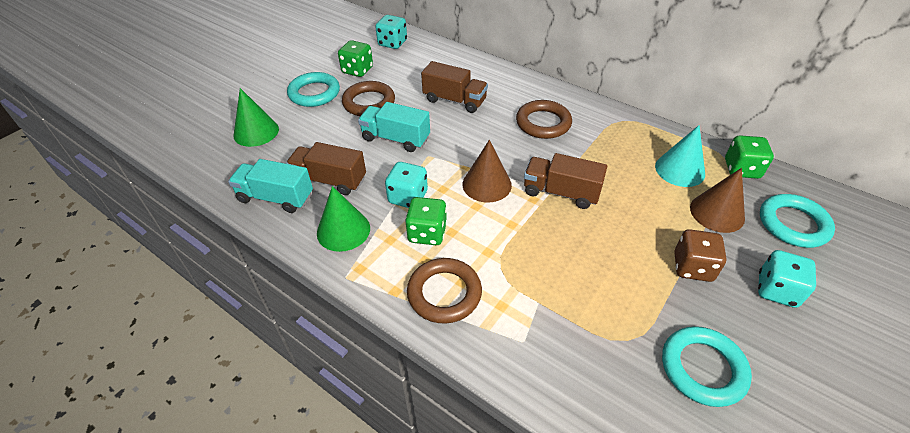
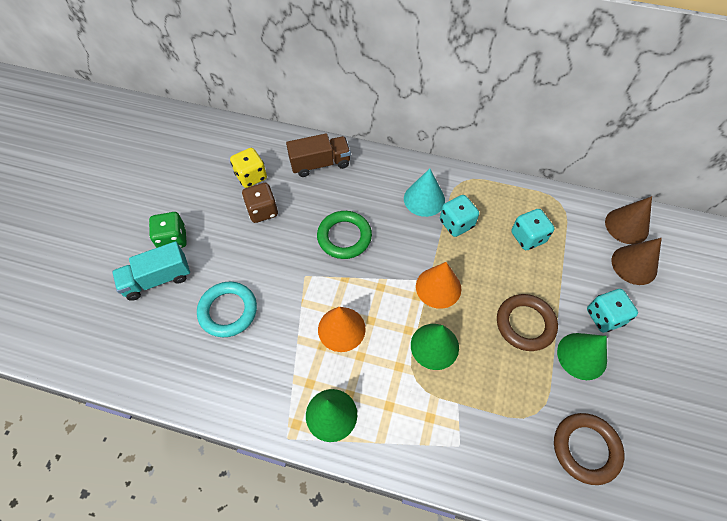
brown ring: [342,81,395,116] [407,258,482,324] [516,100,572,139] = 3 -> [497,294,558,351] [554,413,624,485] = 2
brown truck: [286,142,366,195] [421,61,488,113] [524,153,607,209] = 3 -> [286,133,351,177] = 1
green cone: [233,88,279,147] [317,186,370,252] = 2 -> [306,389,357,442] [411,324,459,370] [557,333,607,380] = 3
green dice: [338,40,373,77] [405,197,447,245] [725,135,774,179] = 3 -> [149,212,187,248] = 1
green ring: none = 0 -> [317,211,372,259] = 1
orange cone: none = 0 -> [318,307,366,352] [416,262,461,309] = 2
turquoise ring: [287,72,340,107] [662,326,752,407] [760,194,835,248] = 3 -> [197,281,257,337] = 1
turquoise truck: [228,159,313,213] [358,102,430,152] = 2 -> [112,241,190,301] = 1
yellow dice: none = 0 -> [230,148,267,188] = 1

